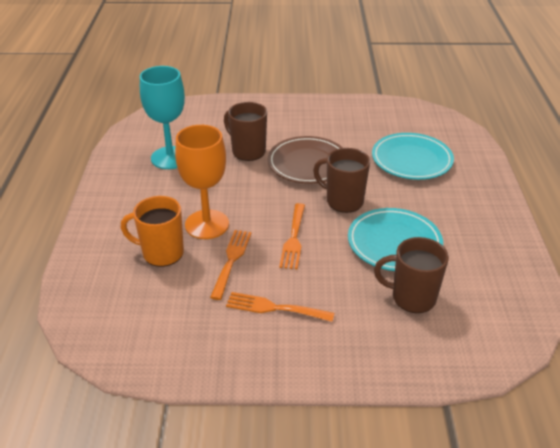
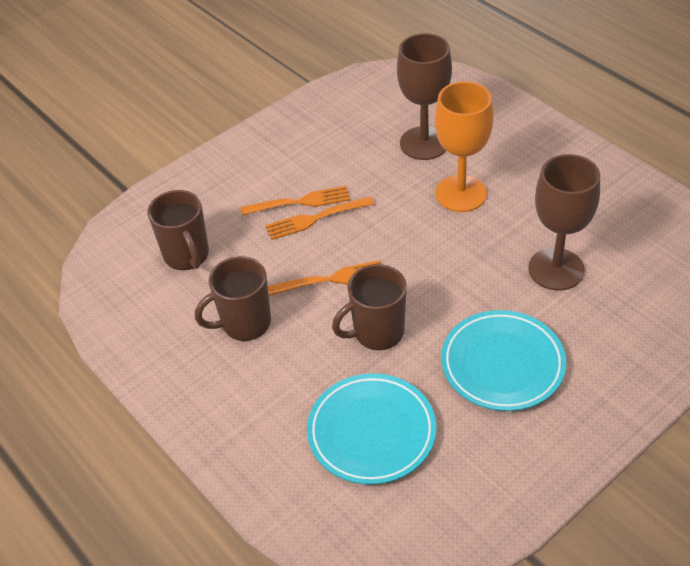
brown goblet: none = 0 -> [397,33,452,160] [528,154,600,291] = 2
brown plate: [268,136,343,184] = 1 -> none = 0
orange mug: [121,196,184,267] = 1 -> none = 0
turquoise goblet: [140,66,185,169] = 1 -> none = 0

